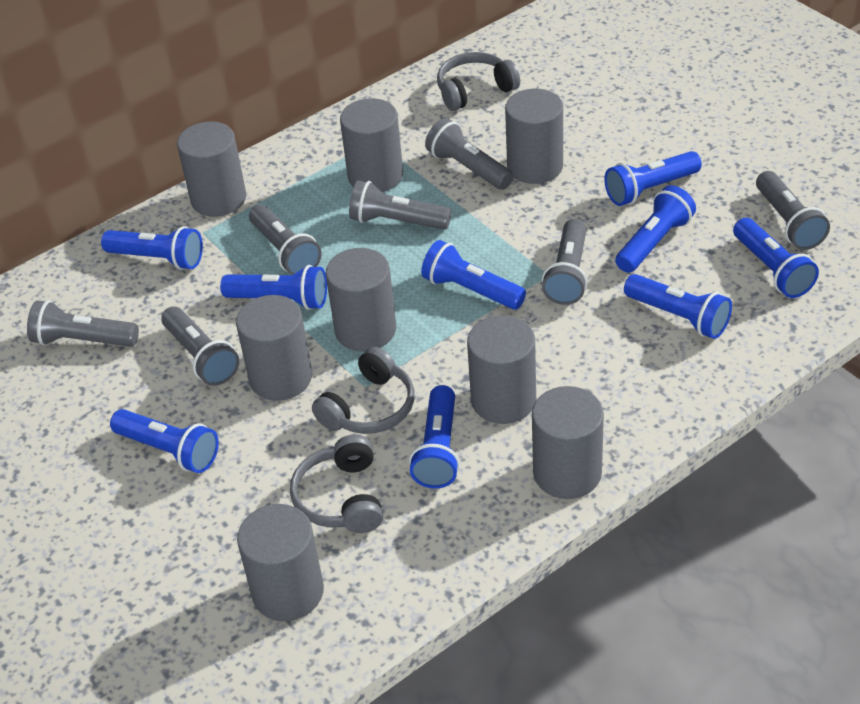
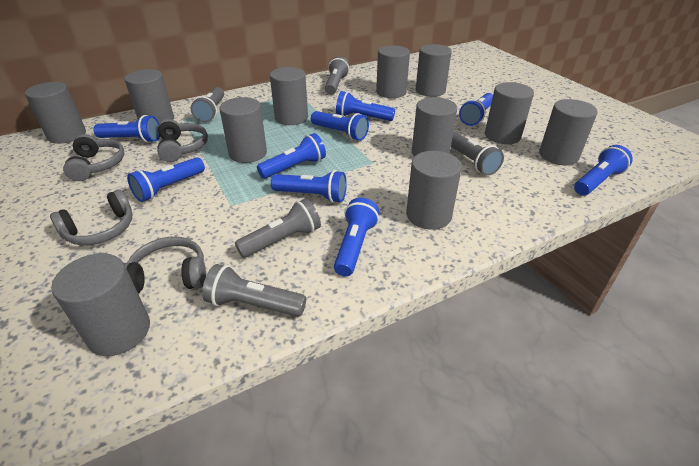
grey cylinder: [177,121,246,217] [236,295,312,401] [237,504,324,621] [325,248,396,351] [340,98,403,192] [467,316,536,424] [505,89,563,184] [532,386,604,499] = 8 -> [25,82,86,144] [51,253,150,356] [124,69,174,123] [219,97,267,163] [270,67,308,125] [376,45,410,98] [406,151,462,230] [412,97,457,157] [416,44,452,97] [485,82,534,144] [539,99,598,165] = 11
grey flashlight: [27,300,139,347] [161,307,239,386] [249,205,322,275] [349,180,451,230] [425,118,513,190] [542,219,588,305] [756,171,830,250] = 7 -> [191,87,224,122] [202,264,306,317] [235,198,321,258] [325,56,349,95] [451,132,504,176] = 5
grey headphones: [290,434,383,533] [312,347,414,434] [437,52,520,111] = 3 -> [50,189,133,245] [63,134,124,181] [124,237,206,293] [157,119,208,162] = 4

